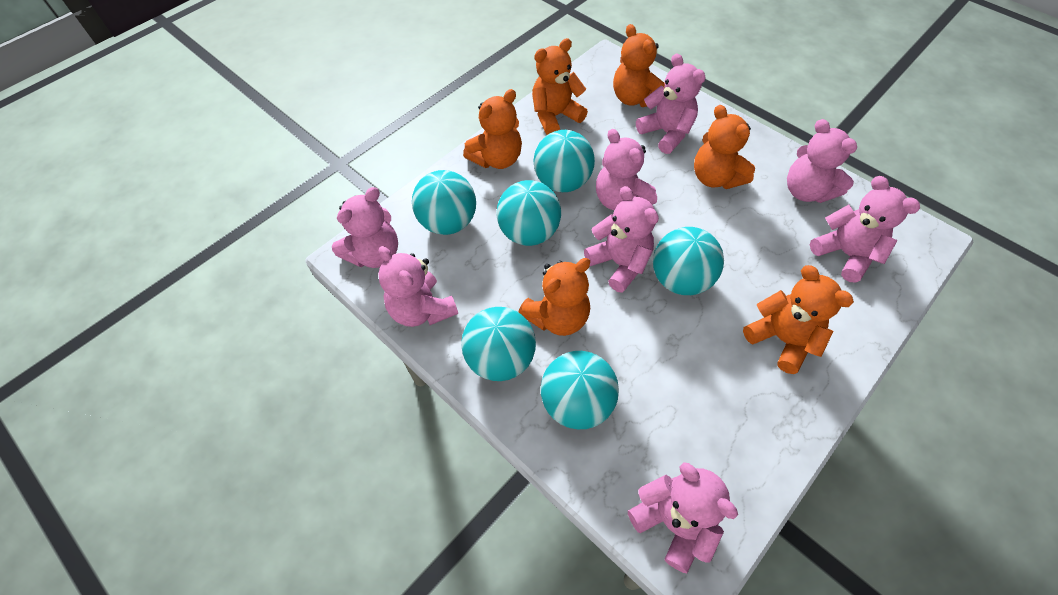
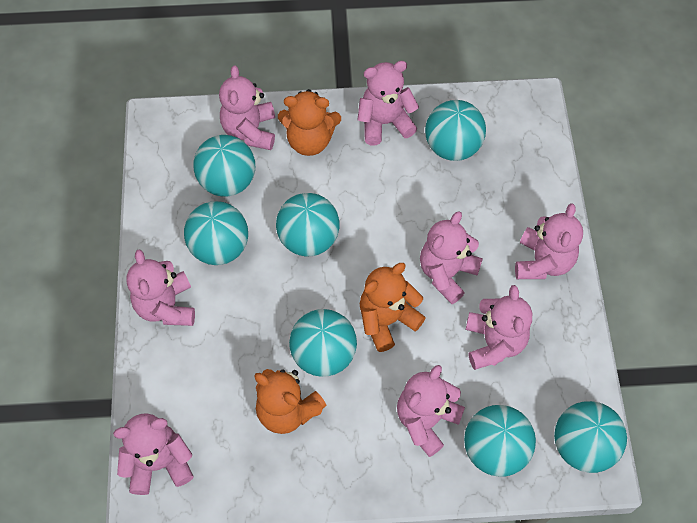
orange teddy bear: [463,89,522,169] [519,258,590,336] [532,38,588,135] [613,24,665,107] [694,105,755,189] [743,265,854,374] = 6 -> [254,369,327,434] [278,89,341,156] [360,263,426,352] = 3
turquoise ball: [412,170,476,235] [461,307,536,381] [497,180,561,246] [533,130,595,192] [541,351,619,429] [653,227,724,295] = 6 -> [184,201,248,265] [194,135,255,197] [276,193,340,256] [289,309,357,377] [425,100,486,161] [464,405,536,477] [554,401,627,473] = 7

